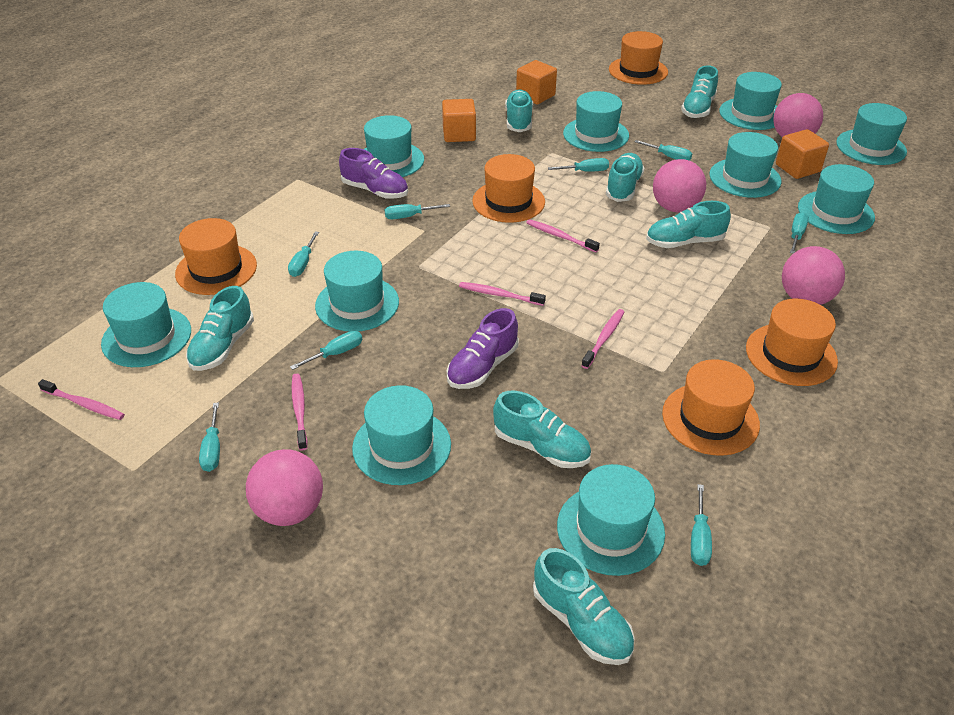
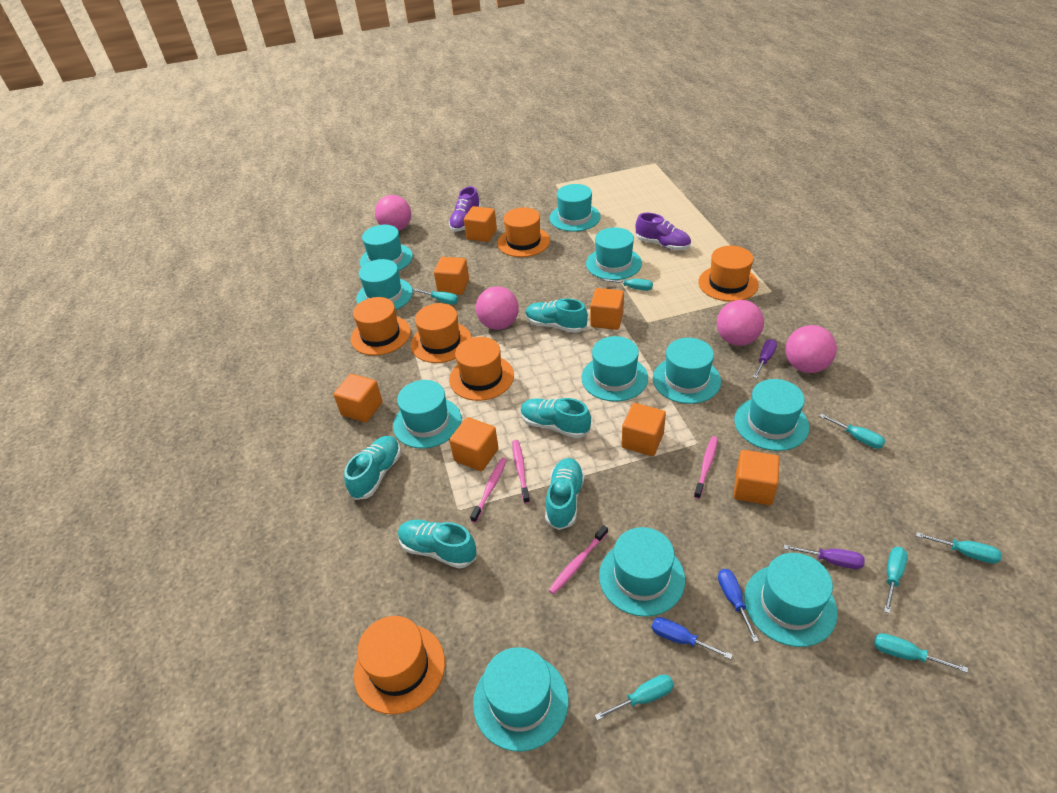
blue screwdriver: none = 0 -> [652,617,733,659] [718,569,759,642] = 2
orange cube: [442,99,476,142] [516,60,557,104] [776,129,829,179] = 3 -> [334,374,383,422] [434,257,469,295] [449,417,499,471] [464,206,497,242] [590,288,624,330] [622,403,666,456] [734,450,780,505] = 7
orange hat: [175,218,257,295] [472,154,545,223] [609,31,668,85] [662,359,760,456] [746,299,838,386] = 5 -> [351,297,411,355] [354,616,445,714] [411,303,472,363] [449,337,514,401] [497,207,550,257] [698,246,759,302] = 6
pink toothbrush: [38,379,125,420] [292,374,307,451] [459,282,546,306] [526,219,600,252] [581,309,624,369] = 5 -> [470,458,507,523] [512,440,530,504] [549,525,608,594] [694,436,718,499] = 4
purple screwdriver: none = 0 -> [753,339,777,378] [784,545,865,569] = 2
turquoise hat: [101,282,191,367] [315,251,399,331] [352,385,451,485] [364,115,424,177] [557,464,665,576] [563,91,629,152] [709,132,781,198] [719,72,782,130] [798,164,875,234] [836,103,907,165] = 10 -> [356,259,413,310] [360,225,413,271] [393,380,462,448] [473,647,568,752] [549,184,600,232] [581,336,648,402] [586,227,642,280] [599,527,685,617] [653,338,721,404] [734,379,809,451] [744,553,838,647] = 11
turquoise screwdriver: [199,402,220,472] [288,231,319,277] [290,331,362,370] [385,204,450,219] [548,158,609,172] [634,140,692,161] [691,484,712,566] [790,212,809,254] = 8 -> [413,288,458,304] [595,674,674,720] [602,278,653,291] [819,414,885,449] [874,633,968,673] [884,547,908,614] [916,532,1002,564] = 7
turquoise shoe: [186,286,254,371] [493,391,591,468] [505,89,533,132] [533,548,635,665] [606,153,644,202] [646,201,731,248] [681,65,718,118] = 7 -> [344,436,401,500] [398,520,477,569] [520,398,591,438] [525,298,588,333] [545,458,585,530] = 5

